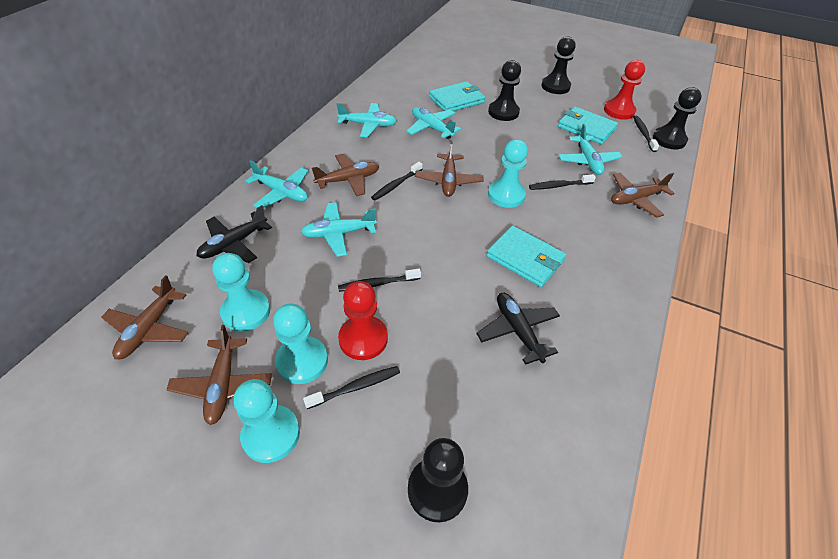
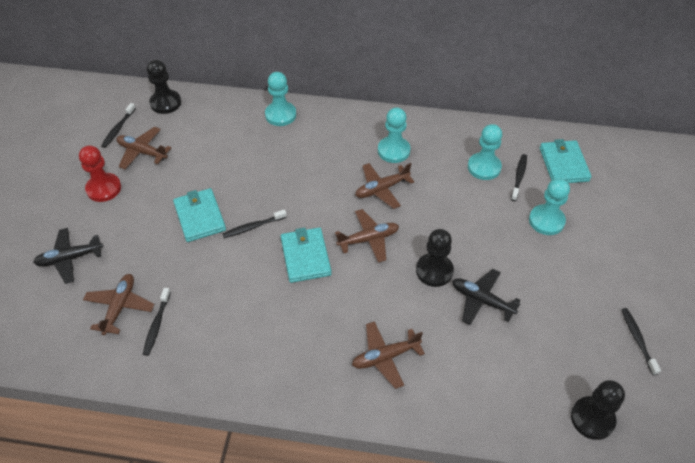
black pawn: [408,438,468,522] [488,60,521,121] [541,36,576,94] [653,87,702,149] = 4 -> [147,60,181,114] [416,229,454,287] [571,380,625,440] = 3
red pawn: [338,281,388,360] [604,60,645,120] = 2 -> [79,145,121,202] = 1
turquoise plane: [245,160,308,208] [301,202,377,257] [336,103,397,138] [406,107,461,139] [558,124,622,175] = 5 -> none = 0

